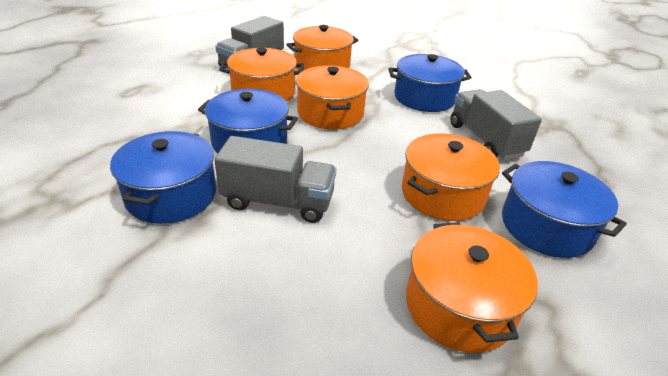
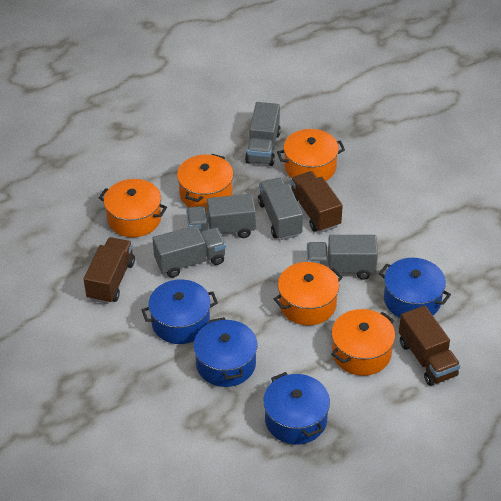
brown truck: none = 0 -> [84,237,135,304] [290,171,343,232] [399,306,460,386] = 3
grey truck: [214,136,336,223] [215,16,284,69] [450,89,542,160] = 3 -> [152,225,226,278] [186,194,256,238] [245,102,281,166] [258,178,303,240] [307,235,378,280] = 5

